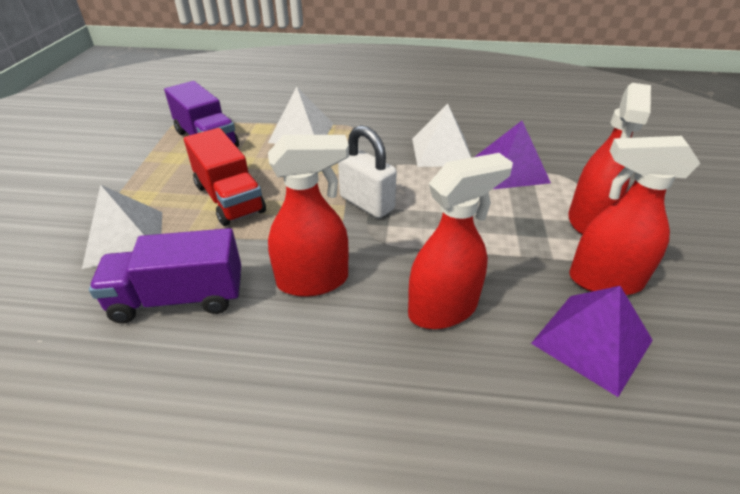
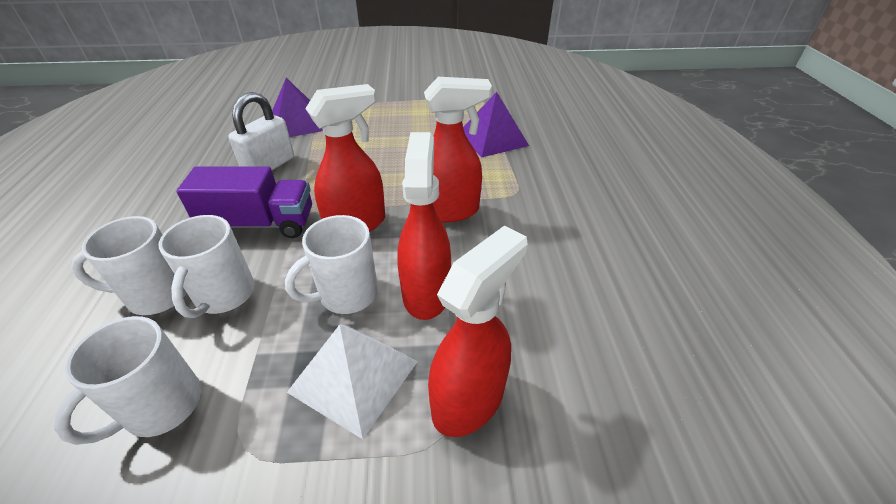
purple truck: [89,228,241,323] [164,81,239,147] = 2 -> [177,166,312,238] = 1
red truck: [184,128,266,226] = 1 -> none = 0
white mug: none = 0 -> [54,316,201,445] [71,216,187,315] [159,215,255,318] [285,215,378,314] = 4
white pyramid: [82,185,162,269] [268,87,333,144] [412,104,472,167] = 3 -> [287,324,418,439] = 1

